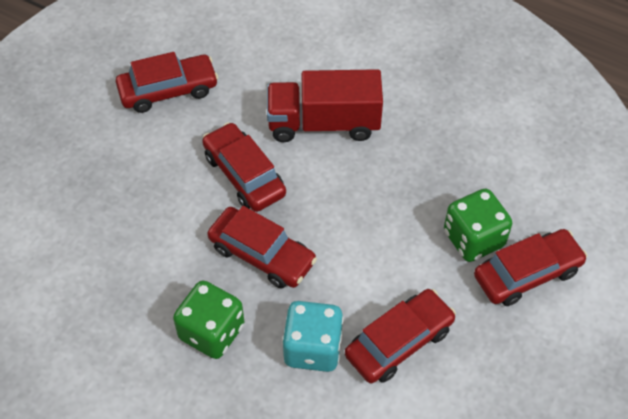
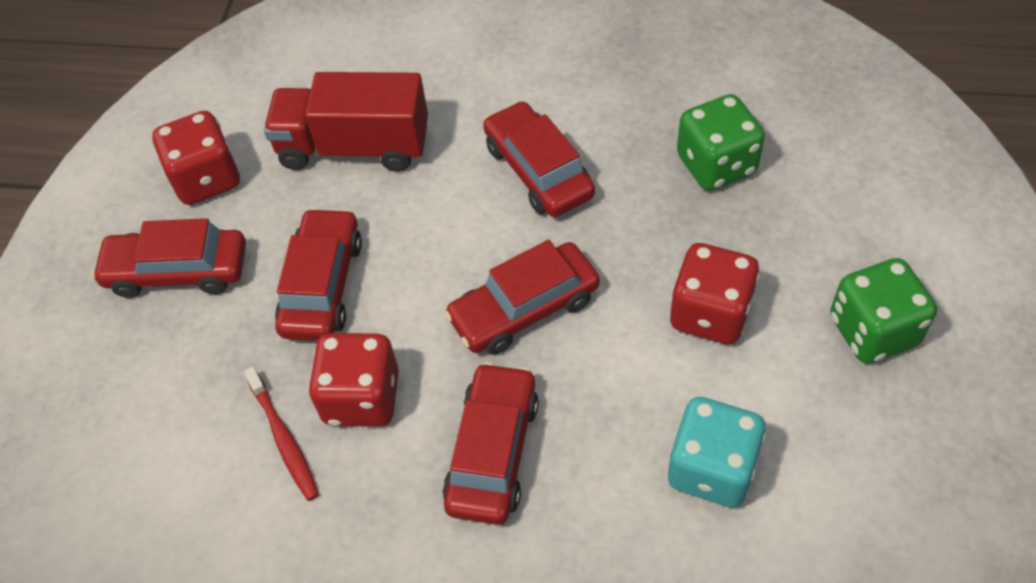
red dice: none = 0 -> [152,111,240,205] [308,333,399,427] [670,243,760,344] = 3
red toothbrush: none = 0 -> [244,367,319,501] = 1

